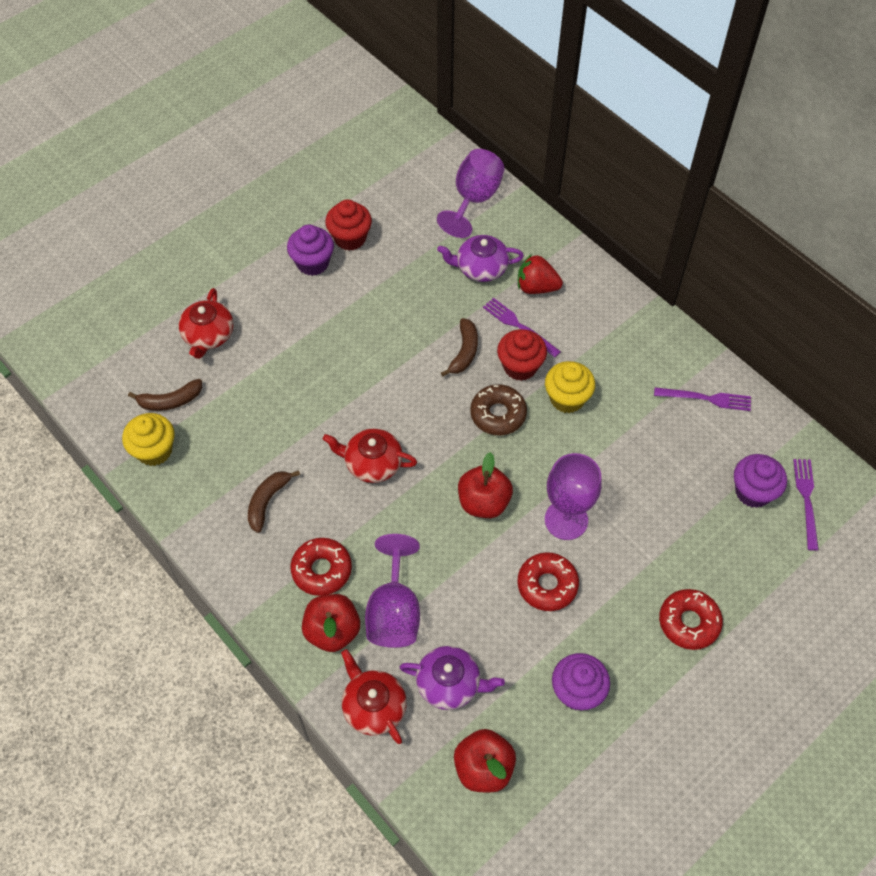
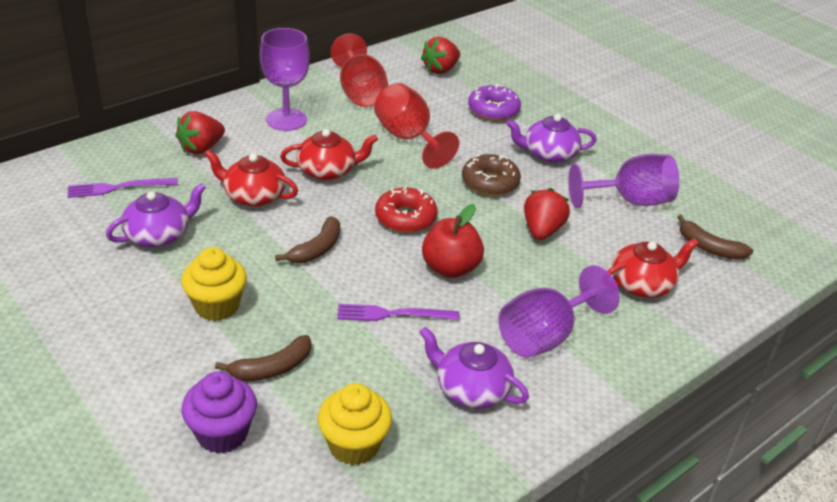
purple cupcake: [287,225,334,276] [552,653,610,711] [734,454,787,508] = 3 -> [182,371,257,454] = 1
purple donut: none = 0 -> [468,85,521,121] = 1
purple fork: [483,298,561,358] [654,387,751,411] [793,459,819,551] = 3 -> [68,178,178,198] [337,304,459,321] = 2
purple teapot: [399,646,505,710] [437,235,524,282] = 2 -> [106,183,206,247] [419,327,529,408] [507,114,597,163] = 3
red apple: [302,594,360,652] [454,729,516,792] [458,452,513,518] = 3 -> [422,204,484,278] = 1
red cupcake: [325,199,372,251] [497,329,547,381] = 2 -> none = 0
red donut: [290,538,352,596] [518,552,579,611] [659,589,723,650] = 3 -> [375,187,438,233] = 1
red goblet: none = 0 -> [331,33,388,107] [374,83,459,169] = 2
red strawberry: [518,254,563,294] = 1 -> [175,111,225,154] [421,37,460,74] [524,188,570,240] = 3

